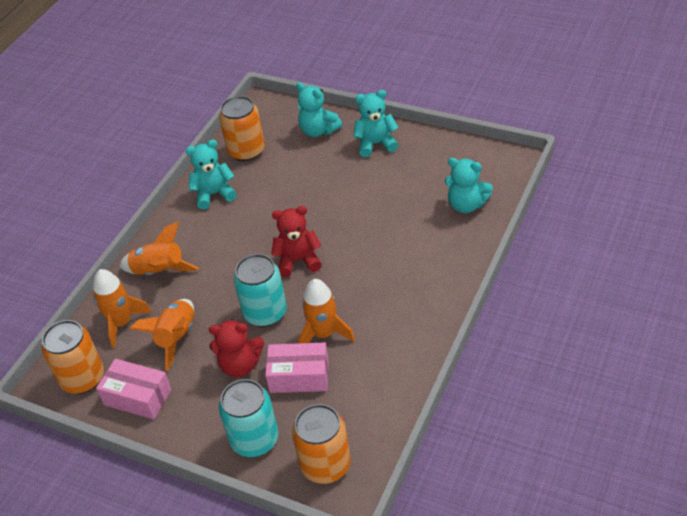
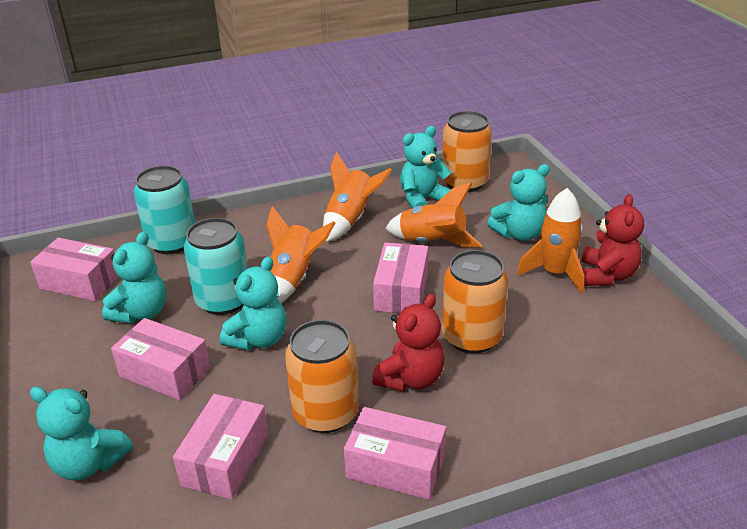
pink box: [96,359,172,420] [265,343,329,393] = 2 -> [30,238,119,301] [111,318,210,400] [173,394,268,500] [344,407,446,500] [373,242,428,314] = 5
turquoise teddy bear: [185,140,237,210] [296,82,342,137] [353,90,399,157] [445,158,493,213] = 4 -> [30,387,133,480] [102,232,167,323] [220,256,287,350] [400,126,451,208] [487,164,550,241] = 5

